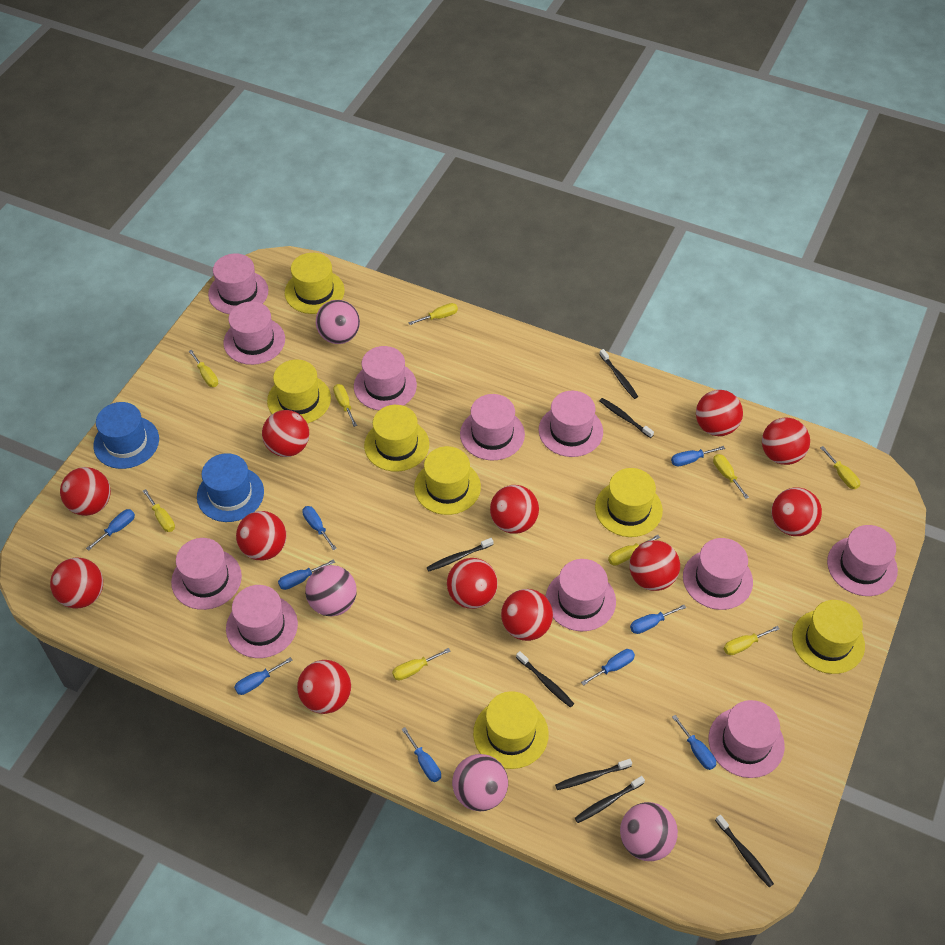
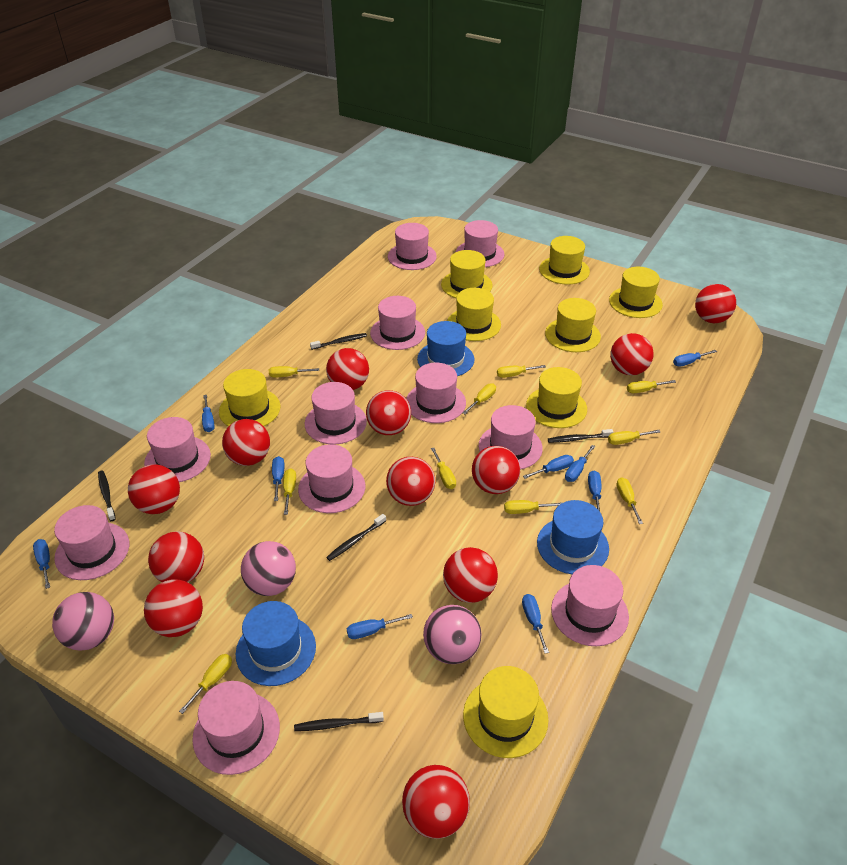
black toothbrush: [427,538,493,571] [516,651,574,708] [555,759,632,790] [575,776,645,823] [599,349,638,399] [599,398,654,438] [715,815,774,887] = 7 -> [98,471,116,521] [294,712,384,731] [310,333,367,350] [326,514,386,561] [548,429,614,443] = 5
blue hat: [93,402,159,469] [197,453,264,522] = 2 -> [236,601,316,686] [417,321,474,376] [537,500,609,574] = 3
pink ball: [305,565,357,616] [316,300,360,344] [452,754,508,811] [620,802,678,861] = 4 -> [52,592,114,651] [241,541,296,596] [423,605,481,664] = 3
yellow hat: [267,360,331,423] [285,253,345,314] [364,405,429,472] [414,446,481,515] [473,691,549,769] [595,468,663,537] [792,600,865,674] = 7 -> [219,369,280,427] [441,250,492,298] [447,288,501,341] [463,666,548,758] [526,367,587,428] [539,236,590,285] [545,298,601,352] [609,267,663,318] = 8
yellow screwdriver: [143,489,175,532] [189,350,218,387] [333,384,357,427] [392,648,451,681] [408,303,458,325] [608,535,660,566] [713,454,749,499] [724,626,779,655] [820,446,860,489] = 9 -> [179,654,232,714] [269,366,319,377] [283,468,296,515] [431,448,456,489] [462,384,496,414] [497,365,546,378] [504,500,563,514] [608,430,660,445] [616,477,643,524] [627,380,676,393] = 10

